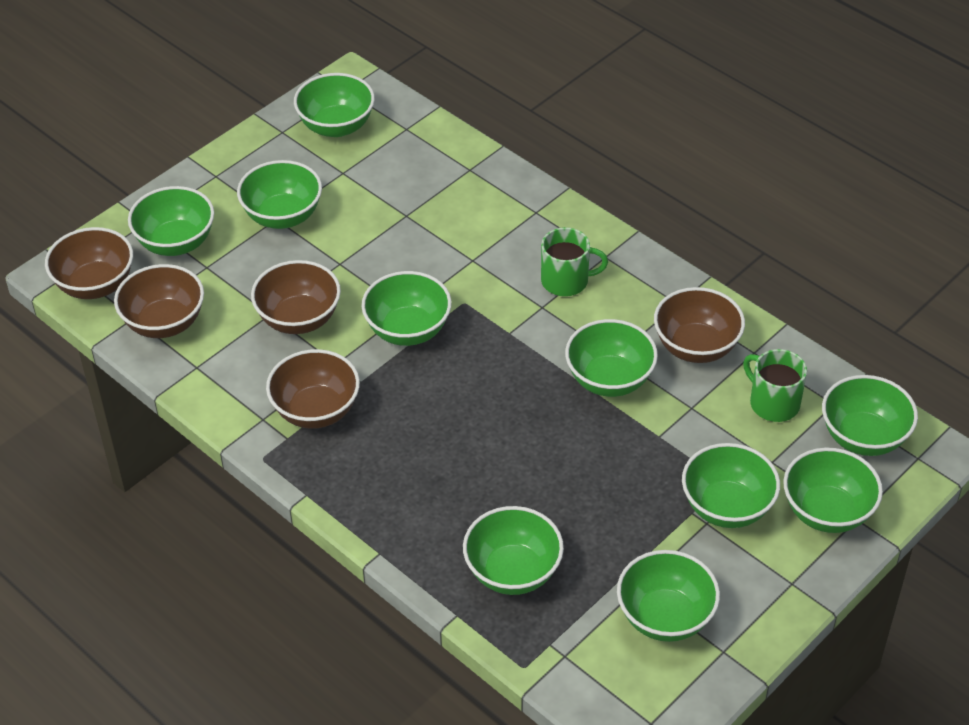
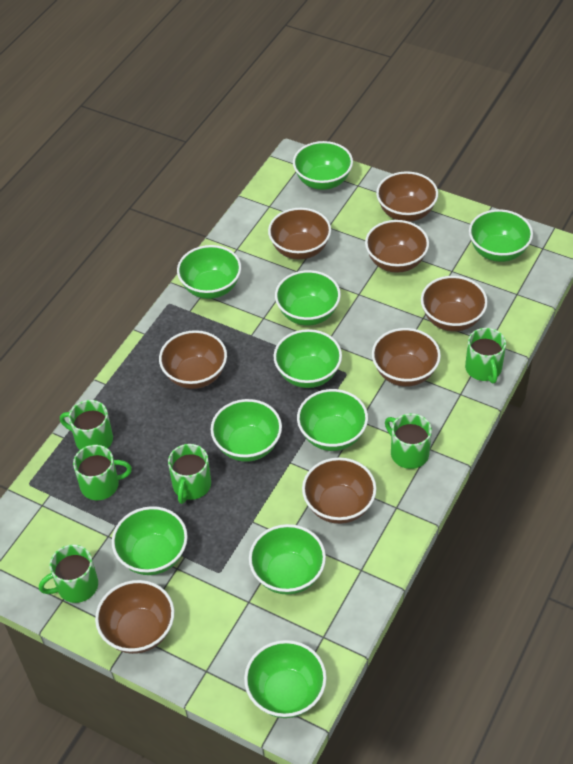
brown bowl: [45,227,133,299] [114,264,204,338] [251,260,341,334] [266,349,360,429] [654,287,745,363] = 5 -> [95,580,174,654] [159,330,227,389] [268,208,331,260] [302,457,377,524] [365,220,429,273] [372,328,441,387] [376,171,438,222] [421,276,488,332] = 8
green mug: [541,227,608,296] [743,349,807,422] = 2 -> [39,544,98,603] [60,400,113,450] [73,445,132,500] [168,444,211,504] [385,413,432,469] [465,328,506,383] = 6

